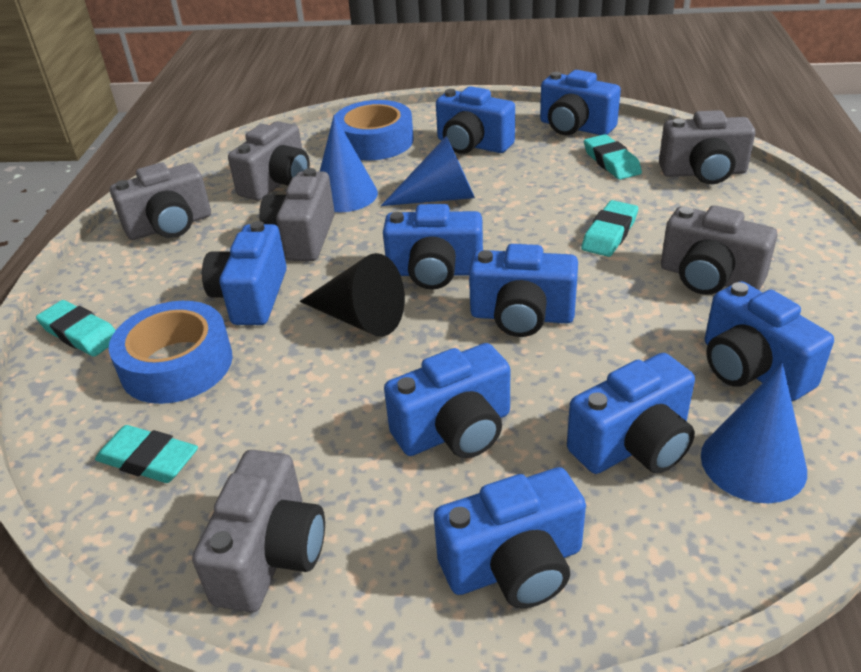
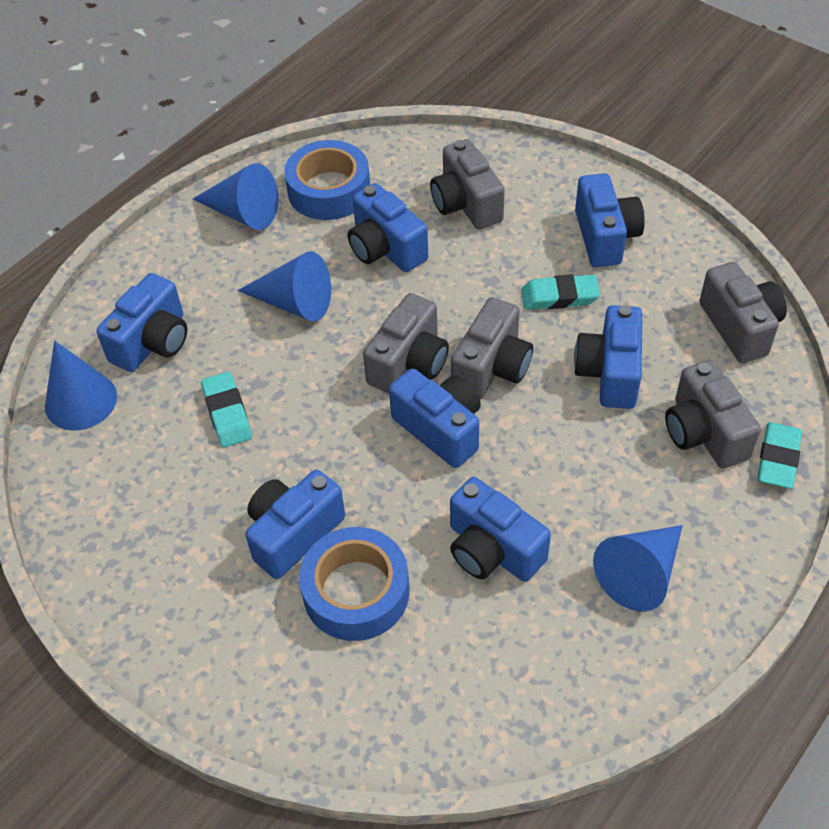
black cone: [300,253,405,337] = 1 -> none = 0
blue camera: [202,221,287,325] [383,204,483,289] [384,343,510,458] [434,467,586,608] [436,86,515,154] [469,244,578,337] [540,70,621,135] [567,353,695,474] [705,281,834,401] = 9 -> [96,273,187,372] [245,470,345,579] [348,183,428,272] [389,368,481,468] [450,477,551,582] [574,305,642,409] [575,173,645,267] = 7
blue cone: [320,115,378,212] [381,136,475,206] [701,364,807,503] = 3 -> [45,340,117,431] [193,163,278,230] [238,251,331,322] [593,525,683,612] = 4
grey camera: [110,163,211,240] [192,450,325,612] [228,121,310,201] [259,168,335,261] [659,110,755,184] [661,205,778,295] = 6 -> [363,293,449,394] [430,139,505,229] [451,297,533,400] [665,360,761,469] [700,262,787,363] = 5
turquoise eraser: [36,300,116,357] [95,425,198,483] [581,200,638,257] [584,134,642,180] = 4 -> [201,372,252,447] [521,274,600,310] [757,422,802,489] = 3

